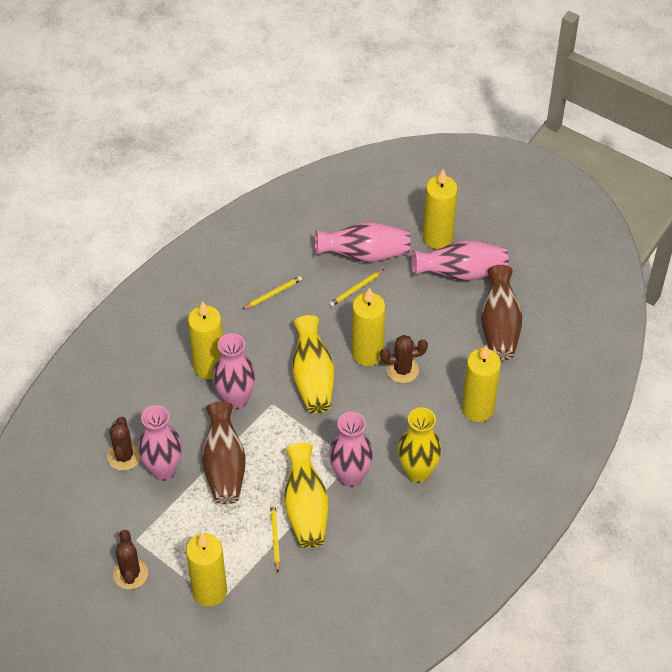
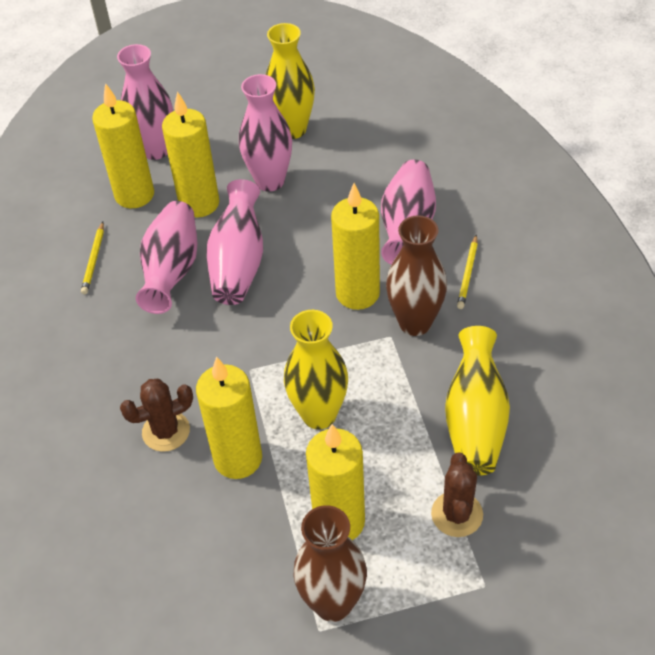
brown cactus: [107,417,140,471] [113,530,148,589] [380,335,428,383] = 3 -> [120,379,193,452] [431,453,483,537] = 2
yellow pencil: [242,276,302,310] [270,503,280,572] [329,269,385,307] = 3 -> [81,222,104,294] [457,234,478,309] = 2

